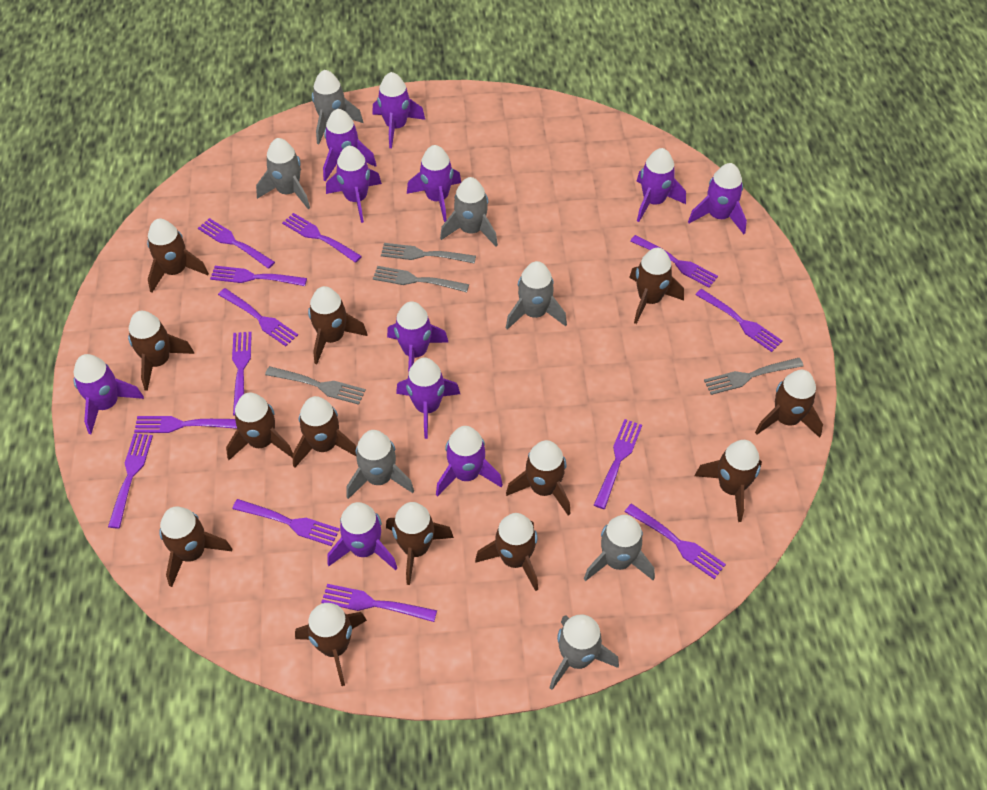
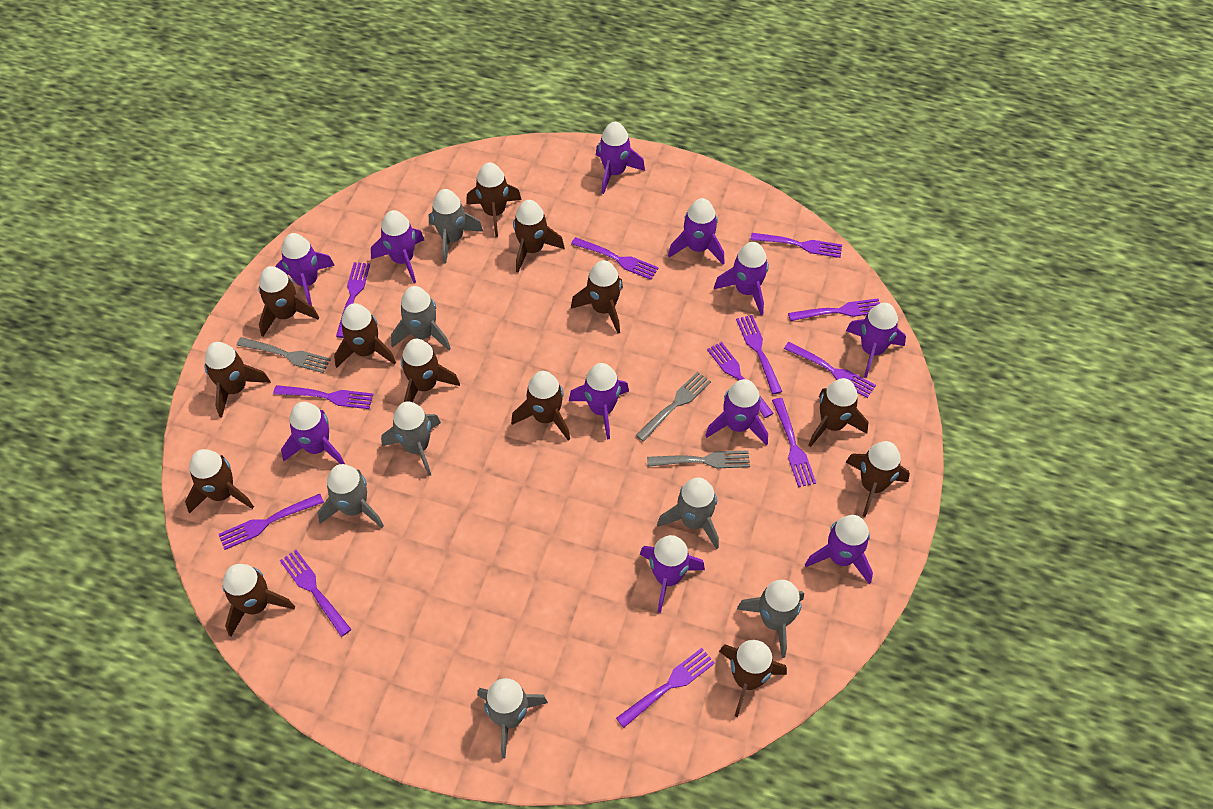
grey fork: [265,366,366,405] [373,266,469,292] [381,243,476,264] [704,358,804,395] = 4 -> [237,337,331,373] [636,372,711,442] [647,450,750,469] = 3
purple fork: [108,433,153,528] [134,416,237,433] [198,218,275,269] [210,266,307,286] [218,288,298,346] [232,332,252,416] [232,499,340,546] [282,213,362,263] [321,584,437,622] [594,419,642,509] [625,503,726,579] [630,235,718,288] [695,289,783,352] = 13 -> [219,494,324,550] [273,385,374,409] [280,550,352,637] [336,262,370,338] [571,237,659,280] [616,648,715,728] [707,342,774,418] [736,315,782,394] [751,233,842,258] [772,398,816,487] [784,342,876,398] [788,298,880,321] = 12

